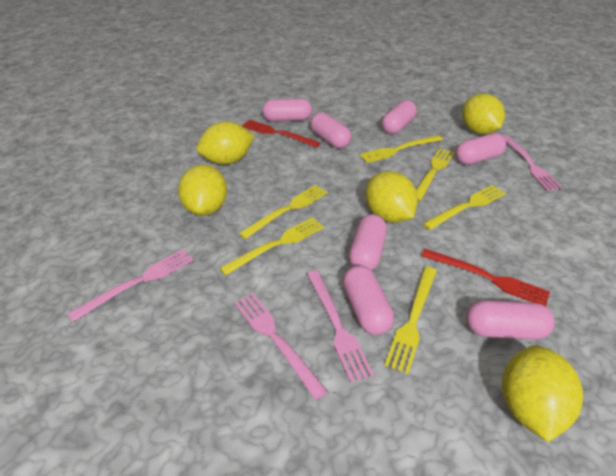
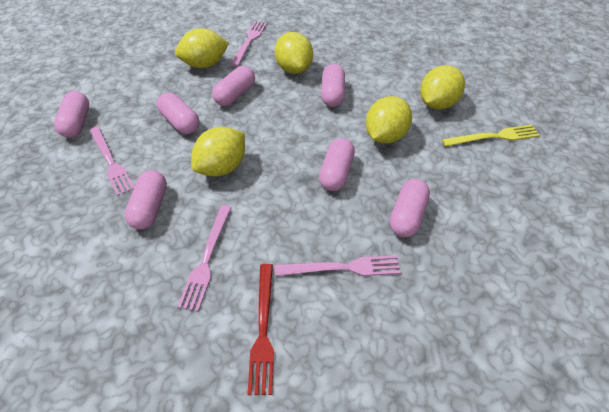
red fork: [241,120,320,148] [421,249,550,306] = 2 -> [247,264,274,395] = 1
yellow fork: [219,217,324,276] [239,185,328,239] [360,135,443,163] [384,267,437,374] [416,148,454,201] [423,185,506,230] = 6 -> [442,125,540,147] = 1

